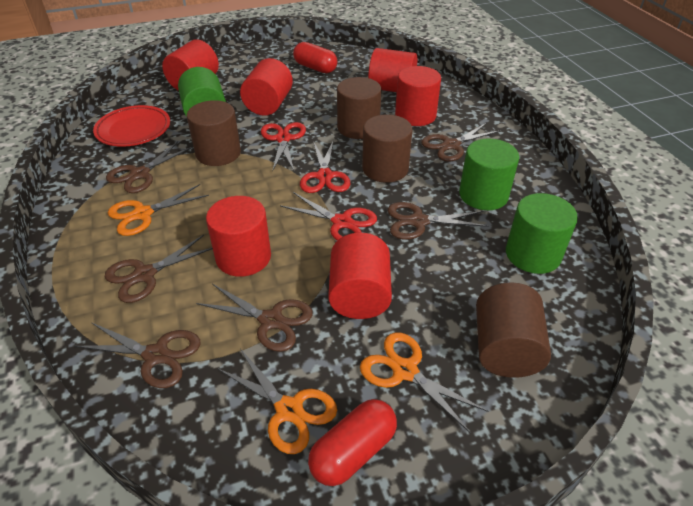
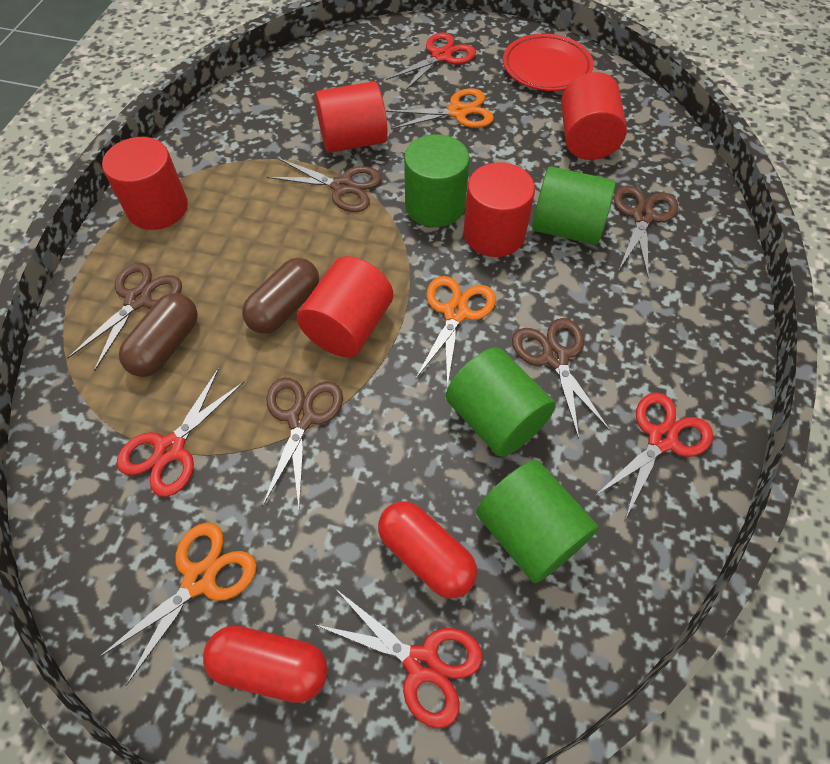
brown capsule: none = 0 -> [119,293,198,377] [242,258,319,334] = 2
brown cylinder: [187,100,241,166] [337,77,381,139] [362,115,413,183] [476,282,551,378] = 4 -> none = 0
brown scissors: [74,322,200,388] [105,235,213,303] [106,142,192,193] [196,284,313,352] [388,202,488,240] [421,123,501,161] = 6 -> [67,263,182,371] [263,377,343,508] [267,158,382,212] [512,318,610,439] [614,185,678,278] = 5
green cylinder: [178,67,226,117] [459,138,519,210] [506,193,578,274] = 3 -> [404,134,469,227] [446,347,556,457] [476,460,599,583] [532,166,616,245] = 4
red cylinder: [162,39,219,91] [206,196,271,277] [240,58,293,116] [328,233,392,319] [368,48,417,92] [395,66,441,126] = 6 -> [102,137,188,230] [297,256,393,357] [315,81,388,153] [464,162,535,257] [561,72,627,160] = 5
red scissors: [261,122,306,172] [280,192,377,241] [300,139,350,193] = 3 -> [117,368,244,497] [314,589,483,729] [386,32,476,92] [594,392,713,519] = 4

